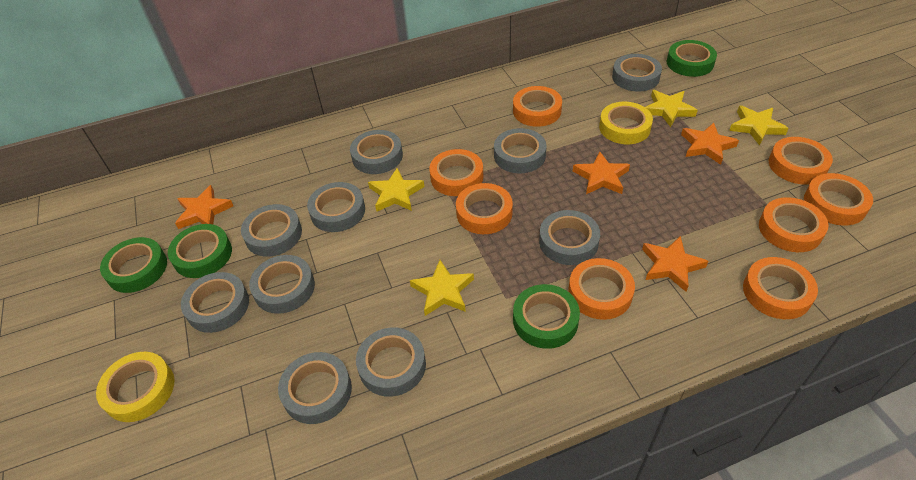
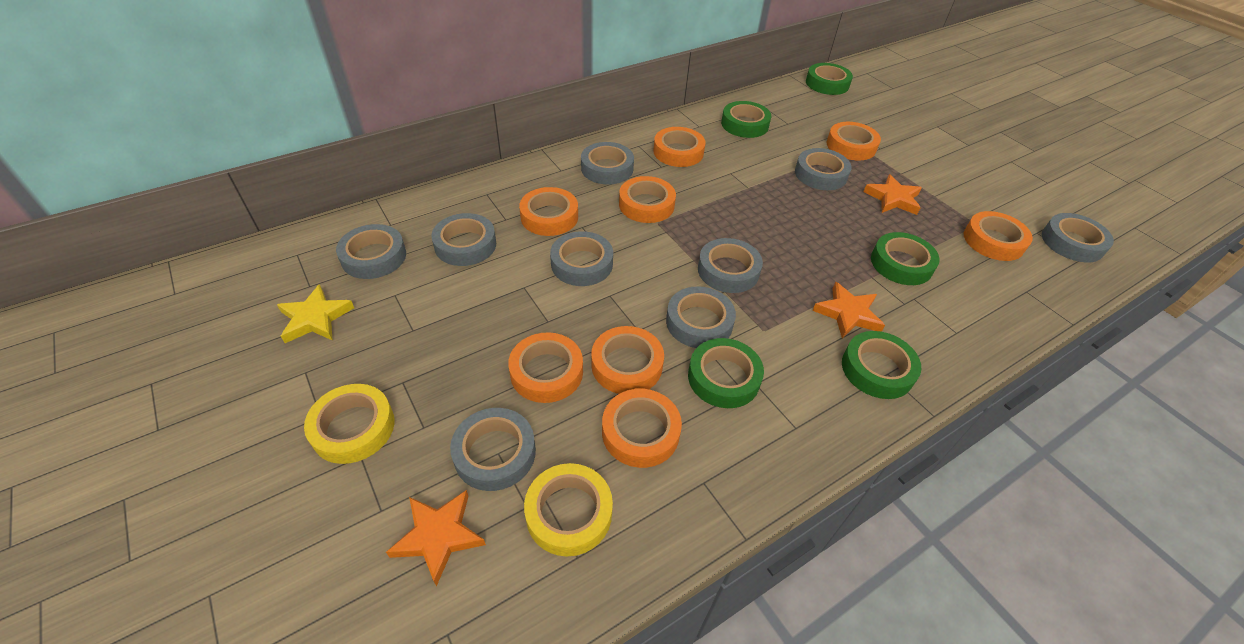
green tape: [100,237,167,293] [168,224,232,278] [513,284,580,349] [667,40,717,77] = 4 -> [688,338,764,408] [721,101,772,138] [806,63,853,95] [842,331,921,399] [871,232,940,285] = 5
grey tape: [181,272,249,333] [241,204,302,257] [249,255,315,314] [278,352,352,424] [307,182,365,232] [350,130,403,174] [356,328,426,397] [494,128,546,173] [539,210,600,265] [612,54,662,92] = 10 -> [336,224,406,279] [431,213,496,266] [450,408,536,491] [550,231,613,286] [581,142,634,184] [666,286,736,348] [698,238,763,293] [795,148,852,190] [1042,213,1114,262] = 9
orange star: [175,185,233,229] [573,151,630,194] [642,236,709,292] [681,123,739,165] = 4 -> [386,490,486,586] [813,282,885,339] [863,174,922,215] = 3
yellow star: [368,168,424,212] [410,260,474,316] [645,90,698,127] [729,105,789,145] = 4 -> [277,284,354,343] = 1

